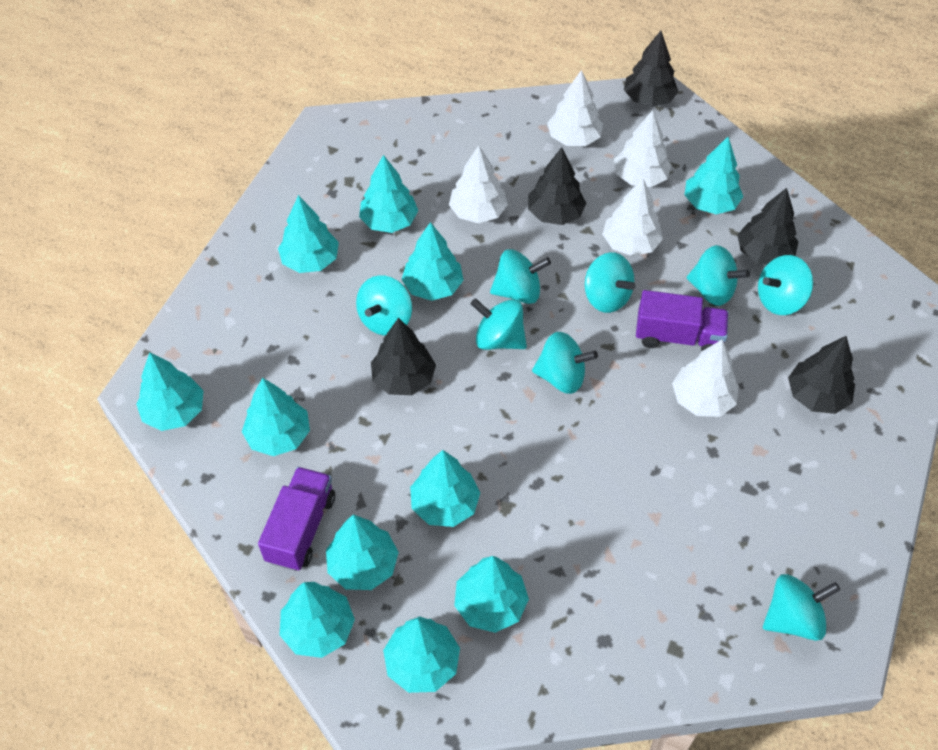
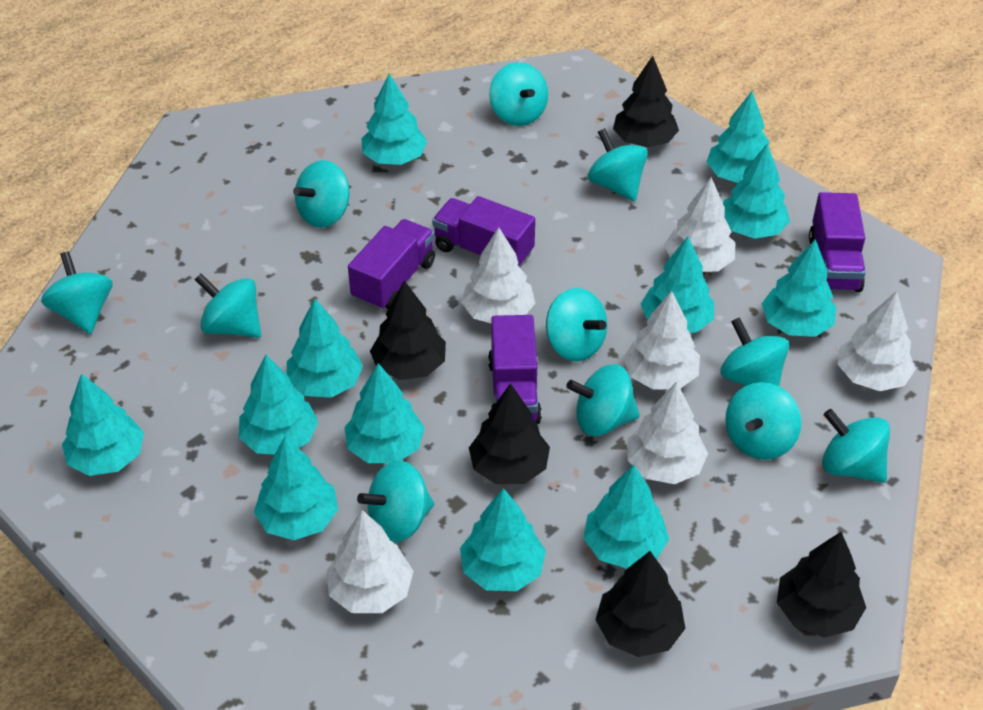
purple truck: [258,467,335,571] [636,290,729,352] = 2 -> [348,219,435,310] [432,196,535,268] [488,315,542,424] [809,192,866,292] = 4
turquoise spinning top: [356,275,412,336] [471,298,527,350] [490,249,551,304] [532,332,598,394] [585,252,636,313] [687,245,750,306] [758,255,813,315] [763,574,840,641] = 8 -> [41,251,113,334] [194,273,261,338] [293,160,350,228] [357,461,434,542] [489,62,548,126] [546,288,607,361] [566,364,640,436] [588,128,648,201] [721,317,789,386] [725,382,802,460] [822,409,890,483] = 11
turquoise tree: [136,352,204,431] [242,378,310,456] [278,195,339,273] [280,582,355,658] [326,514,399,590] [359,155,418,233] [383,616,460,693] [401,222,464,301] [410,450,480,527] [454,556,529,633] [685,137,743,214] = 11 -> [62,374,144,476] [239,354,318,455] [254,437,338,540] [287,298,363,398] [344,363,425,463] [361,73,427,165] [460,488,546,591] [583,464,669,569] [641,237,714,333] [706,91,770,183] [723,143,790,239] [762,239,836,337] = 12
white tree: [449,146,508,223] [547,70,603,146] [602,178,663,256] [614,110,671,187] [672,340,739,417] = 5 -> [326,510,413,613] [461,227,535,323] [623,291,700,390] [628,382,708,484] [664,177,735,272] [838,291,916,391] = 6

